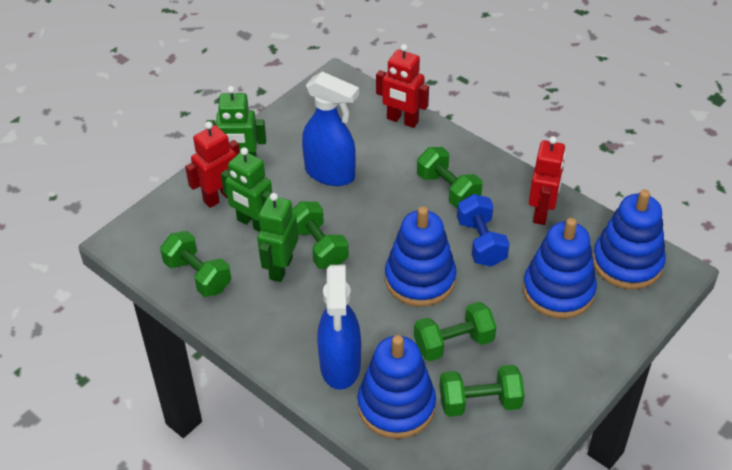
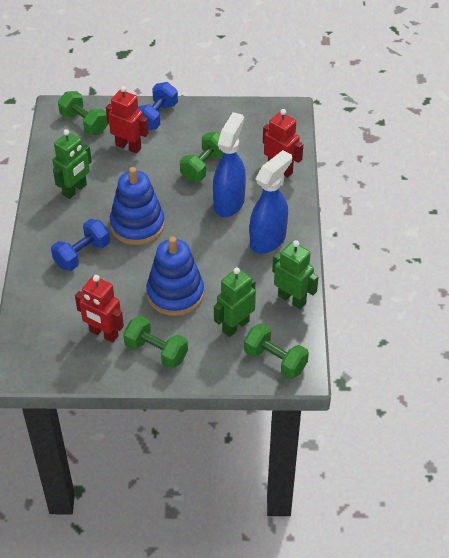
blue dumbbell: [457,194,510,267] = 1 -> [51,219,110,271] [138,82,178,130] = 2
blue stacking toy: [358,335,436,439] [385,206,457,307] [523,218,597,319] [592,189,666,290] = 4 -> [110,167,165,245] [146,236,204,316] = 2
green dumbbell: [160,231,231,297] [292,201,349,269] [414,302,496,361] [417,147,482,208] [440,365,525,417] = 5 -> [58,91,108,135] [123,316,188,369] [180,132,223,181] [244,323,309,379] = 4

